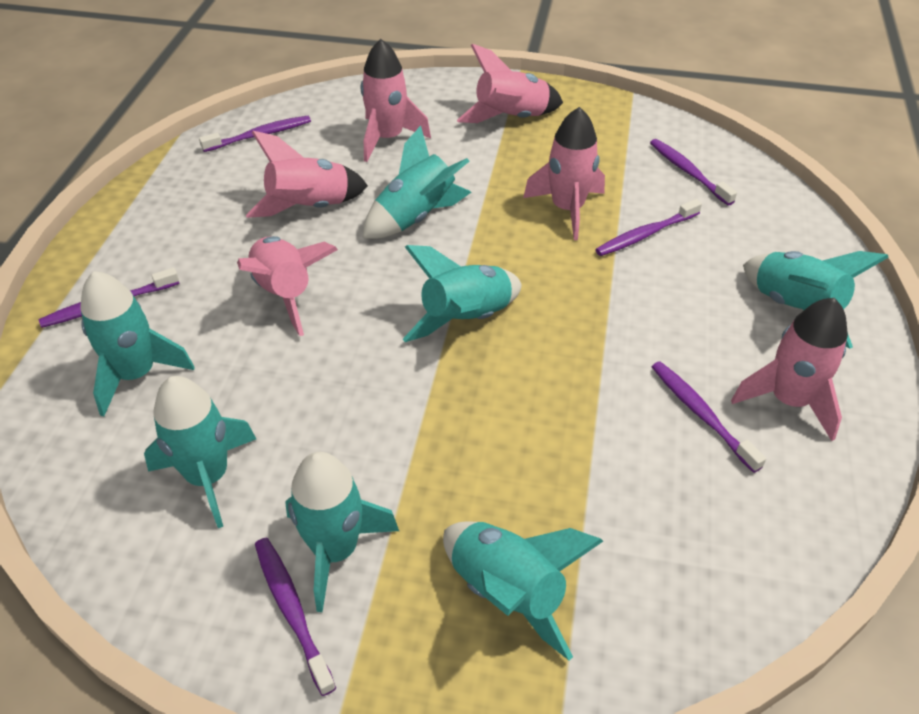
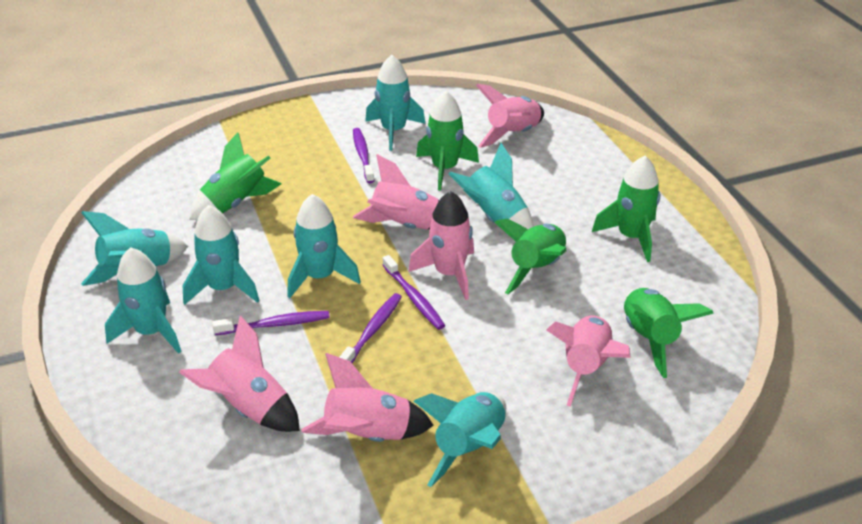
green rocket: none = 0 -> [190,133,282,220] [416,91,479,191] [494,218,567,294] [592,156,660,262] [624,288,714,378] = 5
purple toothbrush: [39,268,180,328] [199,116,311,152] [255,538,336,696] [595,199,702,256] [650,139,737,206] [652,361,766,473] = 6 -> [212,311,330,335] [340,293,402,363] [353,128,374,183] [383,255,445,330] = 4

